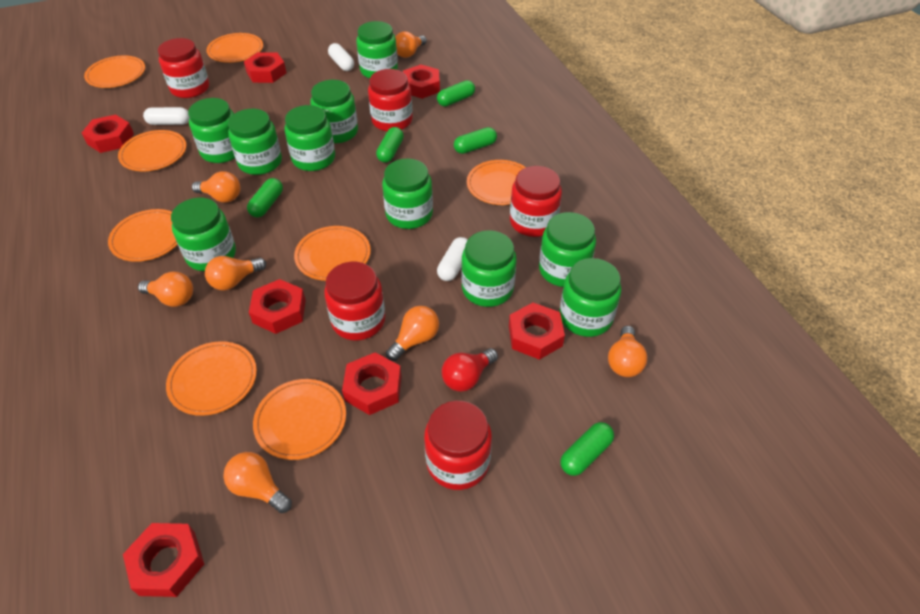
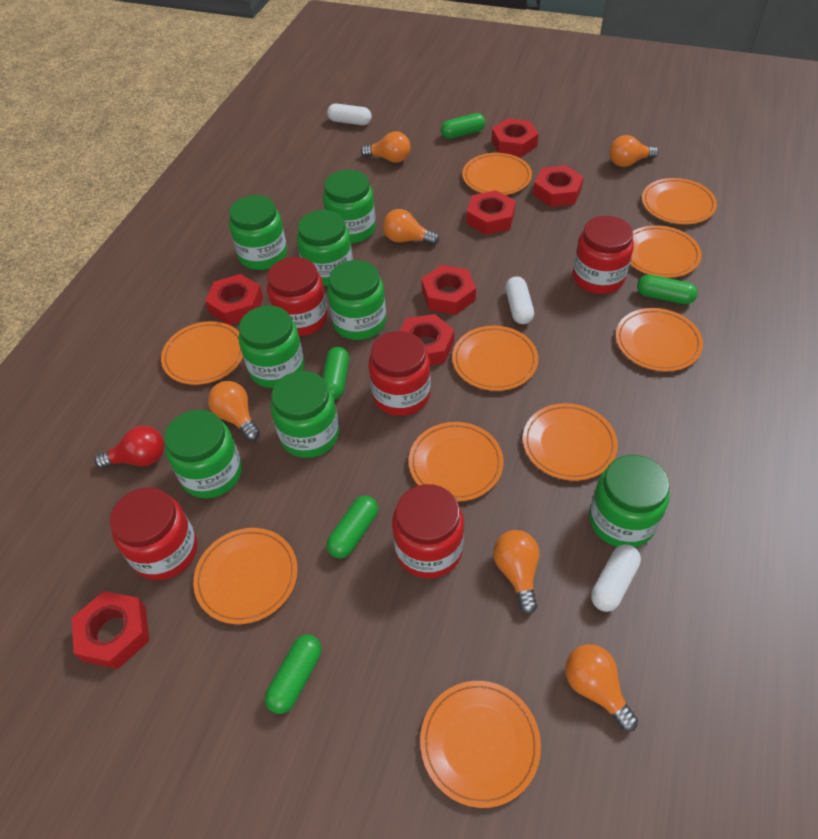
green jar: [171,198,236,271] [188,98,235,163] [228,109,282,175] [284,105,335,171] [310,80,358,143] [356,21,398,79] [382,158,433,229] [461,230,517,307] [539,212,596,287] [559,258,621,337] = 10 -> [164,410,242,498] [229,195,287,270] [239,305,304,388] [271,371,339,458] [297,210,353,286] [323,170,376,243] [327,260,386,340] [589,455,670,547] = 8
orange light bulb: [138,272,193,307] [192,171,240,203] [205,256,266,291] [223,452,292,513] [386,306,439,361] [395,31,427,58] [608,326,647,377] = 7 -> [208,381,260,441] [361,131,411,163] [383,209,439,245] [493,530,539,614] [565,644,638,732] [609,135,658,167] = 6
orange plate: [84,56,145,88] [108,209,178,262] [118,130,187,171] [166,341,257,416] [206,33,263,63] [253,379,346,460] [294,226,371,281] [467,160,526,205] = 8 -> [161,321,243,385] [193,528,298,624] [409,422,504,502] [420,681,541,808] [452,326,538,391] [462,153,532,195] [523,403,618,481] [616,308,703,371] [630,225,702,278] [642,178,717,224] = 10

